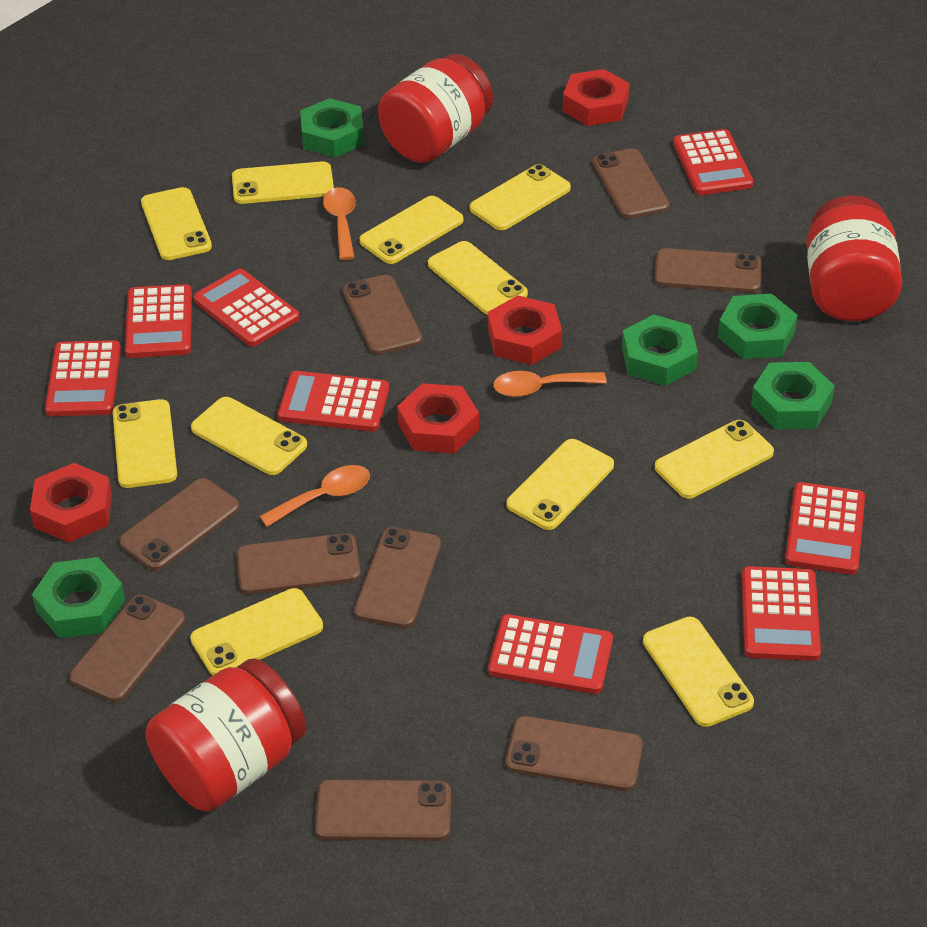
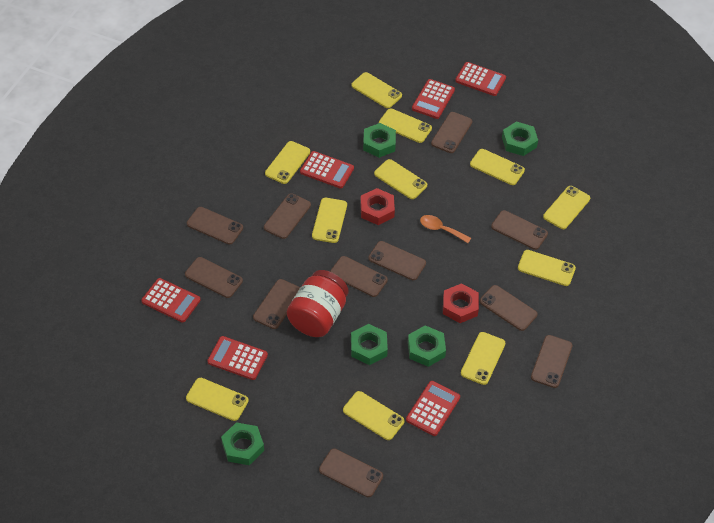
brown phone: [69,595,185,702] [119,478,240,571] [236,533,361,594] [315,779,451,841] [343,275,422,355] [354,527,441,628] [506,716,643,791] [592,148,669,219] [654,248,761,293] = 9 -> [185,257,243,298] [187,207,243,244] [253,279,300,329] [264,193,311,239] [319,448,383,497] [330,256,388,297] [368,241,426,280] [431,112,472,153] [480,285,538,331] [491,210,548,250] [531,335,573,388] = 11
orange spoon: [260,465,370,527] [323,187,356,260] [493,371,607,397] = 3 -> [420,215,471,243] = 1
red calculator: [45,340,121,416] [125,284,192,358] [193,269,300,347] [278,371,389,431] [488,614,613,694] [673,129,753,195] [742,566,821,661] [785,482,865,575] = 8 -> [141,278,201,323] [207,336,268,380] [300,151,354,189] [406,381,460,436] [412,79,455,119] [455,62,506,96] = 6
red jar: [146,658,306,812] [378,54,493,163] [806,196,902,321] = 3 -> [287,270,348,337] = 1
red nut: [30,463,112,543] [397,383,479,454] [488,295,562,365] [563,69,630,126] = 4 -> [360,188,395,225] [443,283,479,323] = 2

